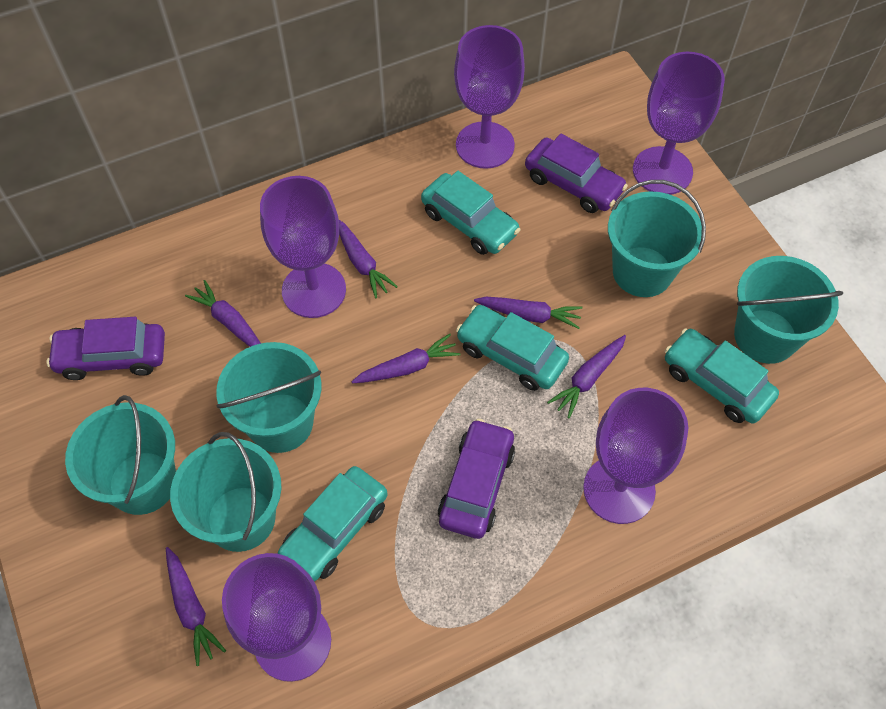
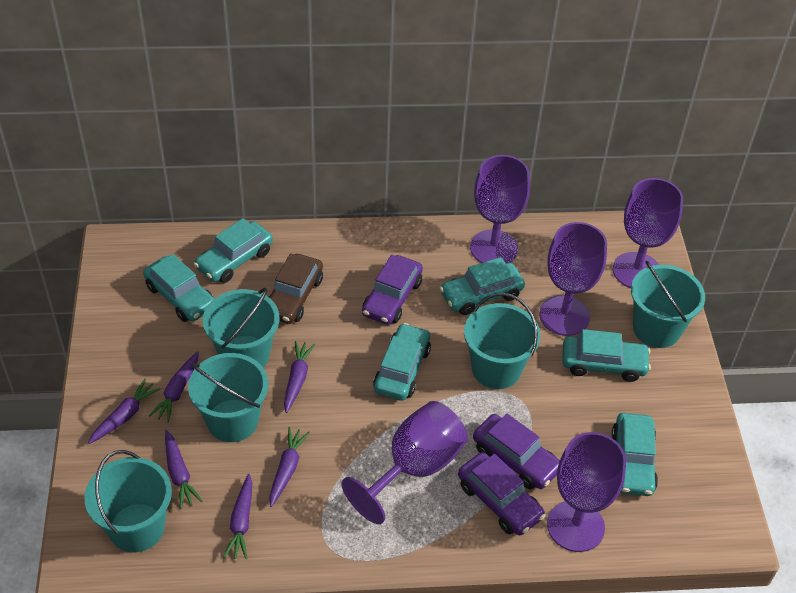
brown car: none = 0 -> [268,253,323,324] = 1
turquoise car: [278,466,388,582] [421,171,520,255] [456,305,569,391] [665,328,779,423] = 4 -> [143,254,214,322] [194,218,273,283] [373,323,431,400] [440,257,525,315] [562,329,651,382] [612,413,658,496] = 6

